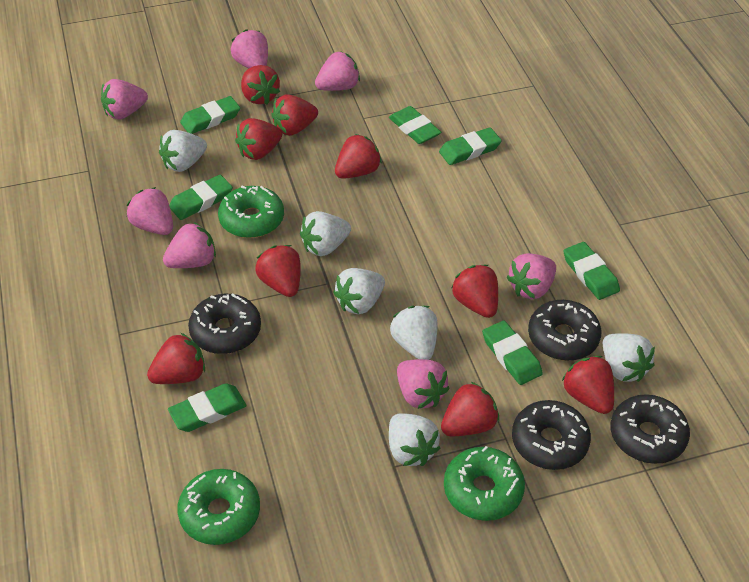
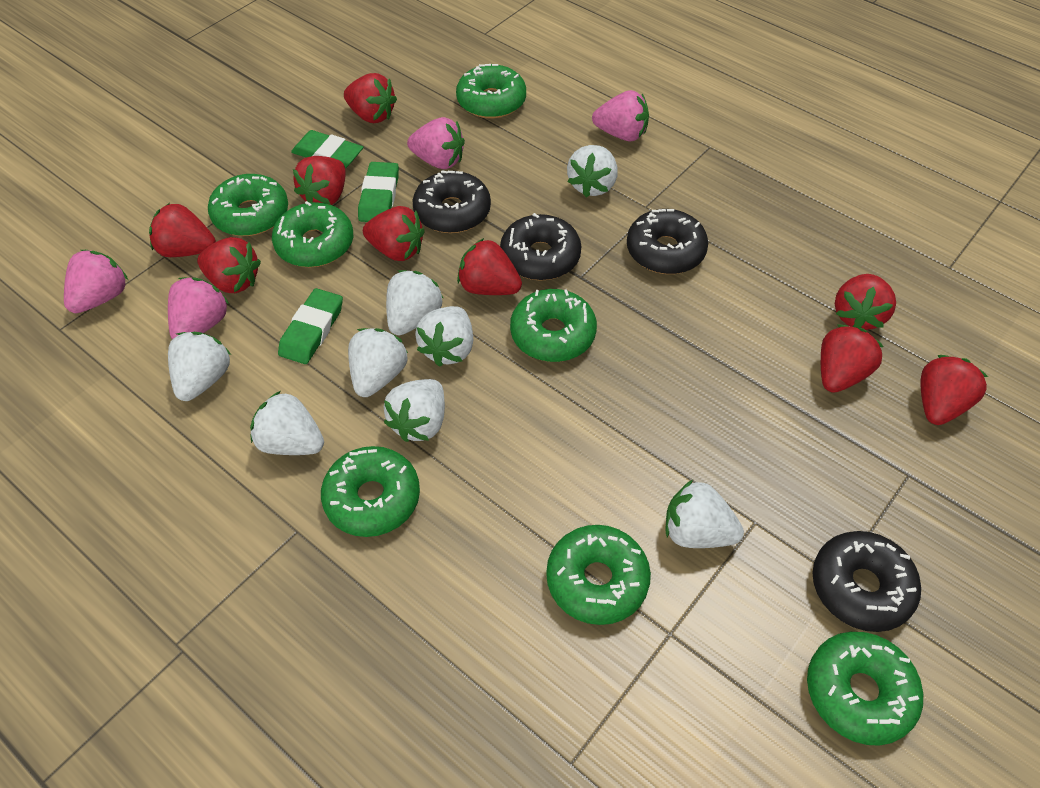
green donut: [177,469,260,545] [218,186,284,238] [444,446,525,521] = 3 -> [208,174,288,236] [272,201,353,267] [321,446,420,537] [456,64,526,119] [510,289,597,362] [546,525,651,625] [807,632,923,746] = 7
green eraser: [168,383,247,432] [169,175,233,220] [180,96,240,134] [389,106,441,144] [439,127,502,165] [482,321,543,385] [563,242,620,300] = 7 -> [278,288,343,364] [291,130,363,168] [358,162,399,222] = 3
pink strawberry: [101,79,148,120] [127,187,173,235] [163,222,216,268] [231,29,268,68] [315,51,360,91] [397,359,449,409] [506,253,556,299] = 7 -> [64,250,128,313] [168,277,229,339] [407,117,465,169] [592,90,649,141] = 4
white strawberry: [159,130,207,172] [300,211,351,256] [333,268,385,314] [389,413,441,466] [390,306,437,360] [603,333,655,382] = 6 -> [168,332,231,401] [250,391,324,455] [348,328,408,397] [384,379,445,442] [386,270,444,335] [415,306,473,367] [567,145,617,197] [665,480,744,548] = 8

